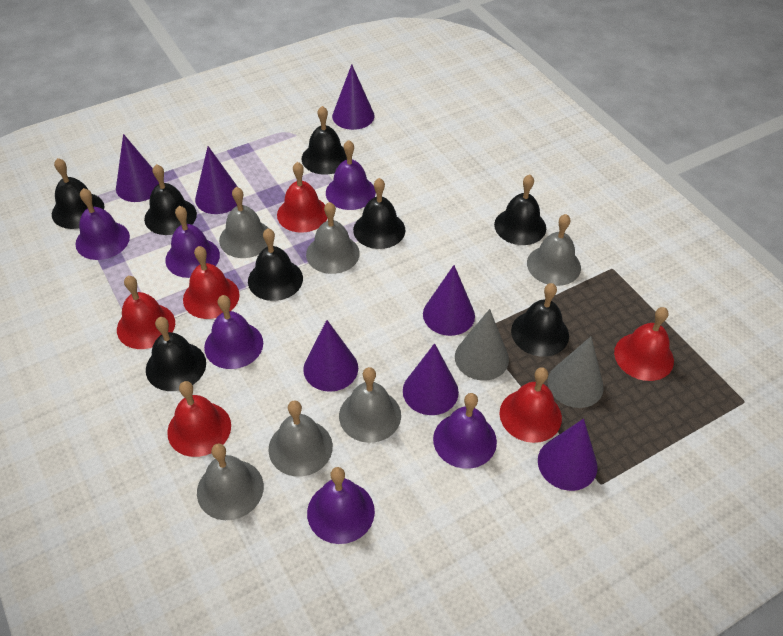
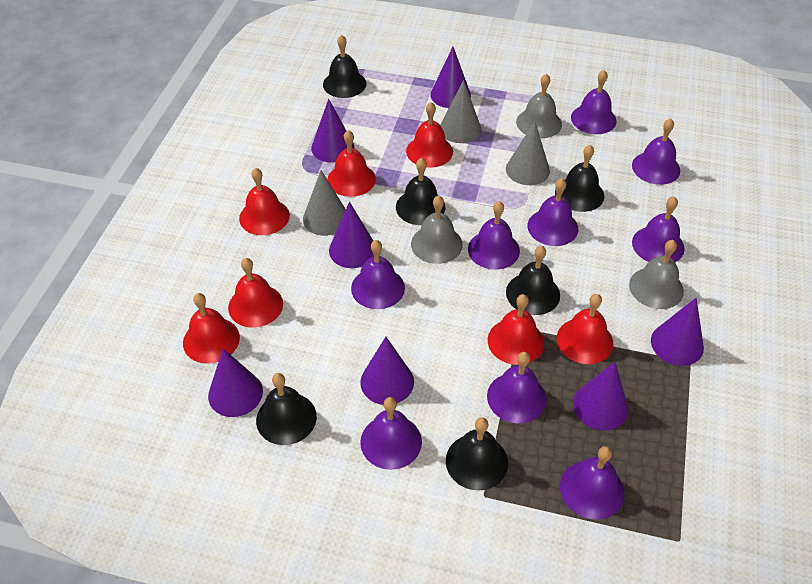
black bell: [52,158,104,229] [144,164,197,235] [146,317,206,391] [248,228,303,301] [302,106,347,175] [353,178,405,249] [494,175,546,245] [511,283,569,357] = 8 -> [256,373,317,445] [323,35,367,98] [396,158,445,225] [446,417,508,491] [506,246,560,315] [555,145,604,212] = 6
grey bell: [197,444,264,520] [219,187,269,258] [268,401,333,477] [306,202,360,274] [339,367,401,443] [527,214,581,286] = 6 -> [411,195,463,264] [516,74,562,138] [629,240,684,309] = 3
grey cone: [455,309,509,380] [548,337,604,408] = 2 -> [303,170,346,236] [440,80,482,143] [506,121,550,185] = 3
purple bell: [75,188,130,260] [165,206,220,278] [204,295,263,369] [307,467,375,544] [326,140,376,210] [433,393,497,469] = 6 -> [351,240,405,309] [360,397,422,470] [468,201,520,270] [487,352,547,423] [527,178,578,246] [560,446,624,520] [571,70,617,134] [632,118,680,185] [632,196,685,262] = 9
red bell: [117,276,175,349] [167,381,231,457] [183,246,240,319] [277,162,327,233] [499,368,562,443] [614,307,674,381] = 6 -> [183,293,240,363] [228,258,283,328] [239,168,290,235] [327,130,376,197] [406,102,453,168] [488,294,544,365] [556,294,613,364] = 7

